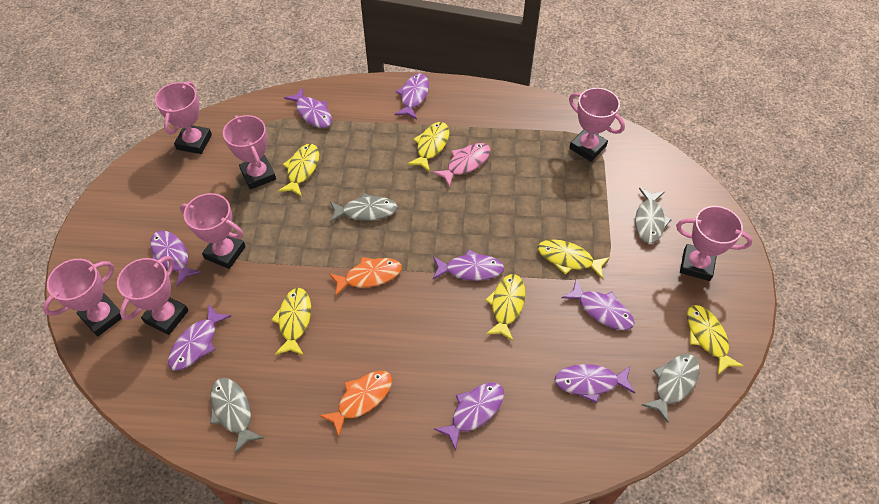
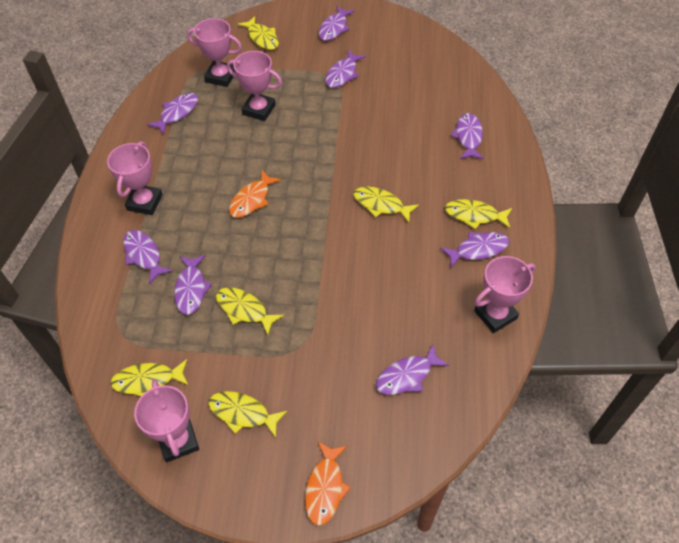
grey fish: [210,378,263,453] [330,193,398,222] [635,188,671,244] [642,354,700,423] = 4 -> none = 0
pink fish: [433,143,490,187] = 1 -> none = 0
pink trophy: [43,259,122,337] [117,256,189,335] [155,81,212,154] [180,193,246,269] [223,115,276,189] [569,88,625,162] [676,206,753,281] = 7 -> [107,141,163,215] [134,380,199,462] [187,18,242,87] [227,51,282,121] [474,256,536,333] = 5

